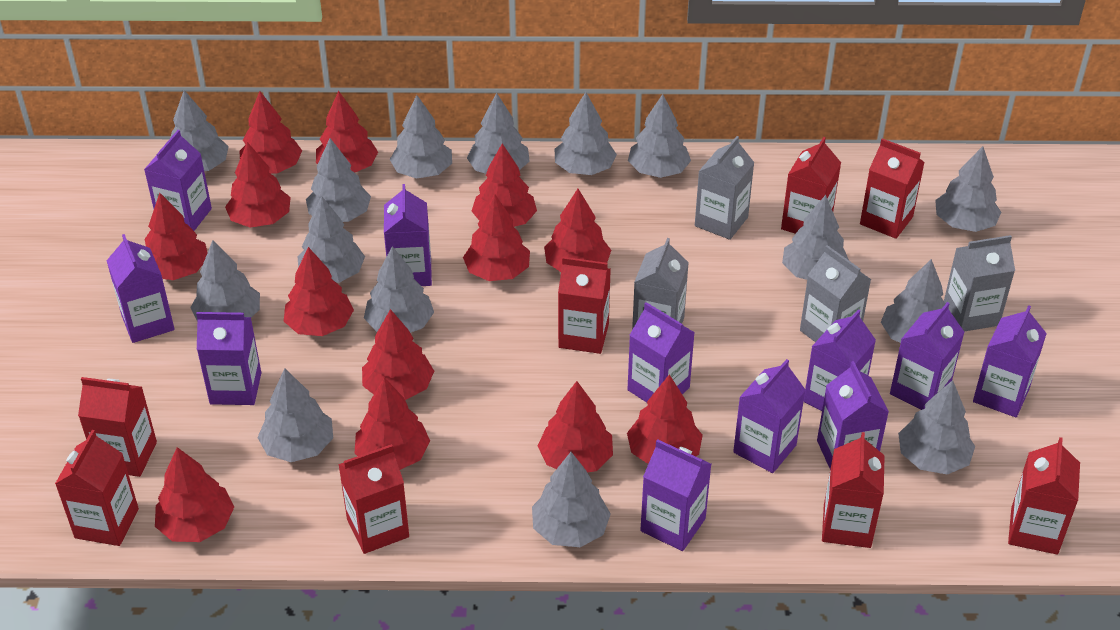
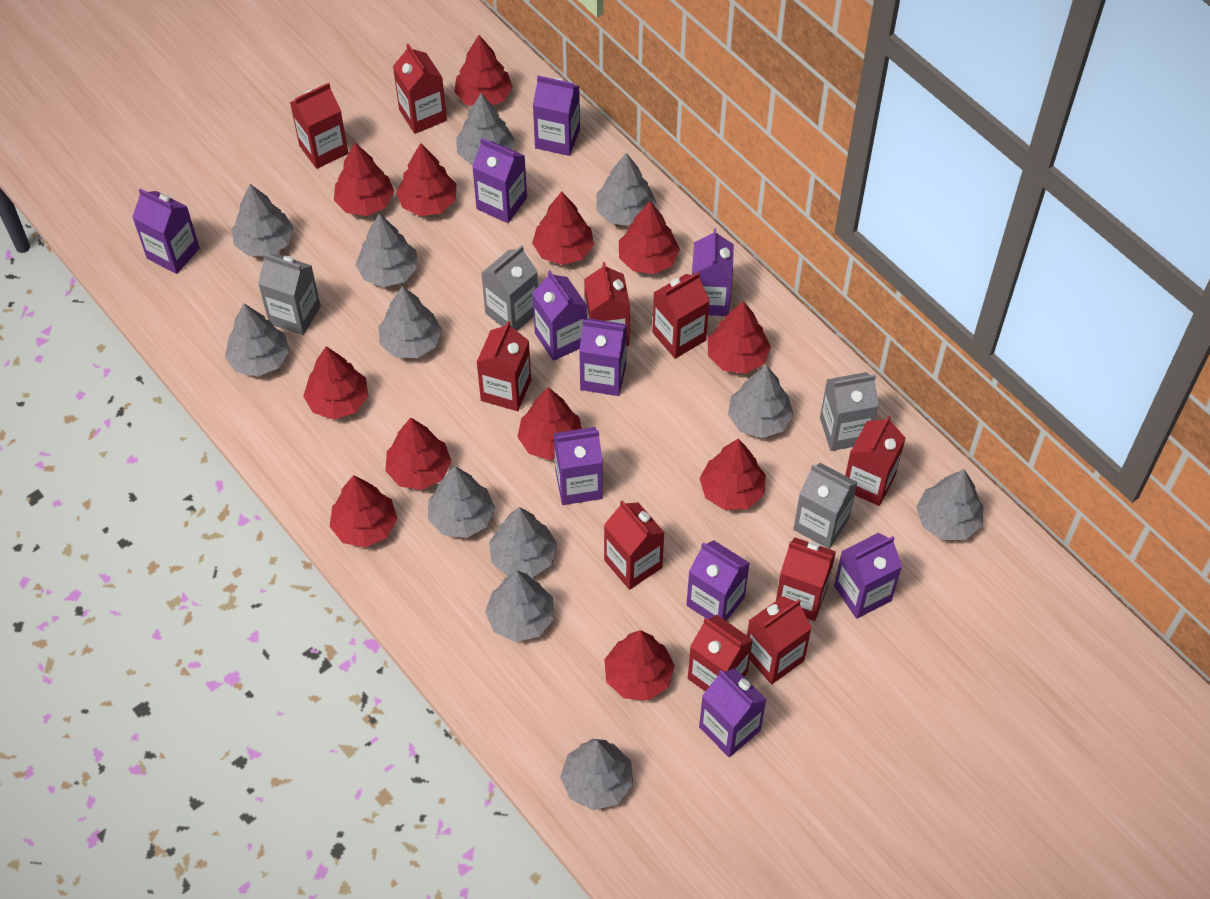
grey tree: [170,90,229,171] [190,240,260,320] [257,368,333,462] [297,196,365,283] [306,138,371,222] [364,246,434,333] [390,95,452,179] [467,92,530,174] [532,452,611,547] [554,92,617,175] [628,94,691,178] [782,195,849,280] [881,259,946,343] [898,380,975,475] [935,146,1002,232] = 15 -> [225,304,289,377] [232,184,294,256] [356,214,418,287] [379,286,442,358] [428,466,495,538] [456,94,516,165] [485,570,554,642] [489,507,557,578] [560,739,633,810] [596,153,656,226] [728,365,793,438] [916,469,983,540] = 12
purple carton: [107,234,175,343] [144,130,212,231] [196,312,261,405] [384,184,432,286] [627,302,695,402] [640,439,711,551] [733,359,805,473] [804,310,876,411] [817,361,889,469] [890,302,965,410] [973,305,1047,417] = 11 -> [132,189,200,274] [472,138,527,223] [532,270,587,361] [533,75,580,156] [554,427,603,505] [579,318,627,396] [686,540,750,621] [692,228,734,316] [699,668,767,757] [834,533,902,619] = 10
red carton: [55,430,139,546] [78,377,157,477] [338,444,409,554] [558,257,611,354] [781,137,841,234] [822,432,885,548] [860,138,925,239] [1008,437,1080,555] = 8 -> [290,83,348,169] [393,44,447,134] [477,321,531,411] [584,262,630,346] [604,500,665,590] [652,272,710,359] [688,615,753,692] [747,596,812,684] [776,537,836,621] [845,415,906,506] = 10
red tree: [145,193,207,280] [155,447,234,542] [225,142,291,228] [239,91,302,173] [284,247,354,336] [316,91,378,173] [355,377,430,470] [362,309,434,400] [463,194,530,281] [472,143,537,227] [538,381,613,473] [544,189,611,272] [627,374,703,464] = 13 -> [303,346,368,420] [330,475,397,548] [334,143,394,216] [385,417,452,490] [396,143,457,216] [454,35,513,106] [517,387,582,460] [532,192,594,265] [604,630,675,701] [619,201,680,274] [699,439,766,510] [708,301,771,374] = 12

